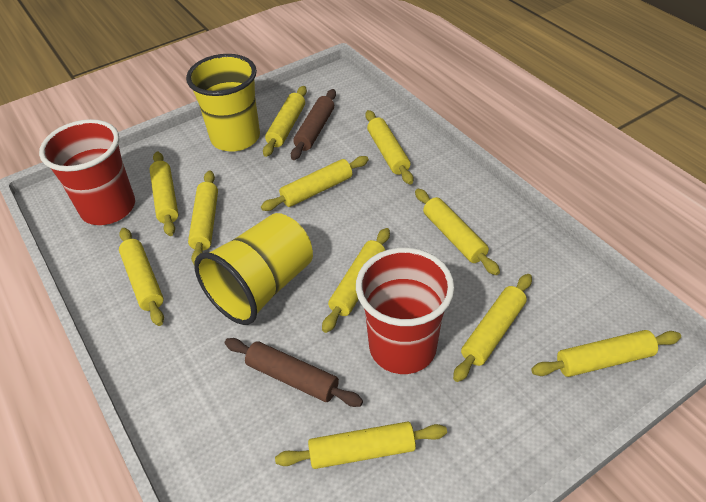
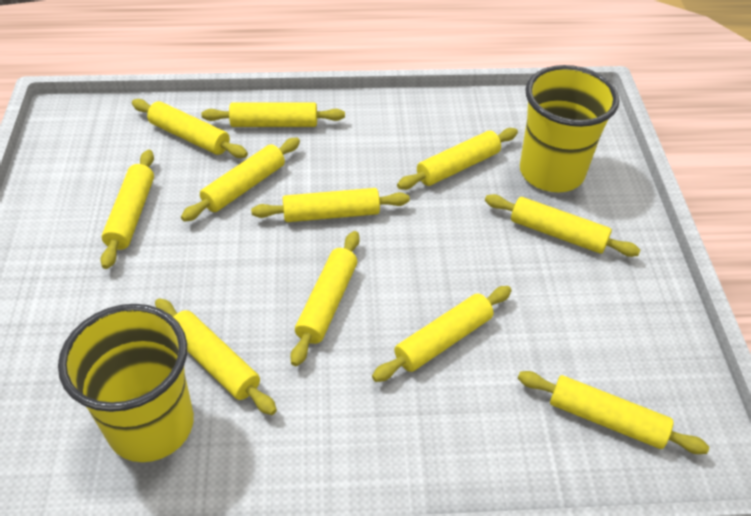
brown rolling pin: [225,338,363,407] [291,89,336,160] = 2 -> none = 0
red cup: [39,119,135,225] [356,248,455,374] = 2 -> none = 0

